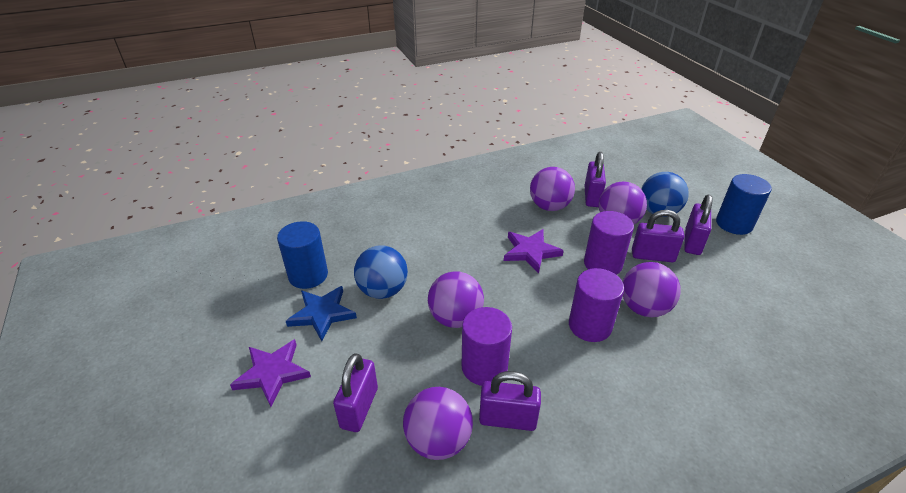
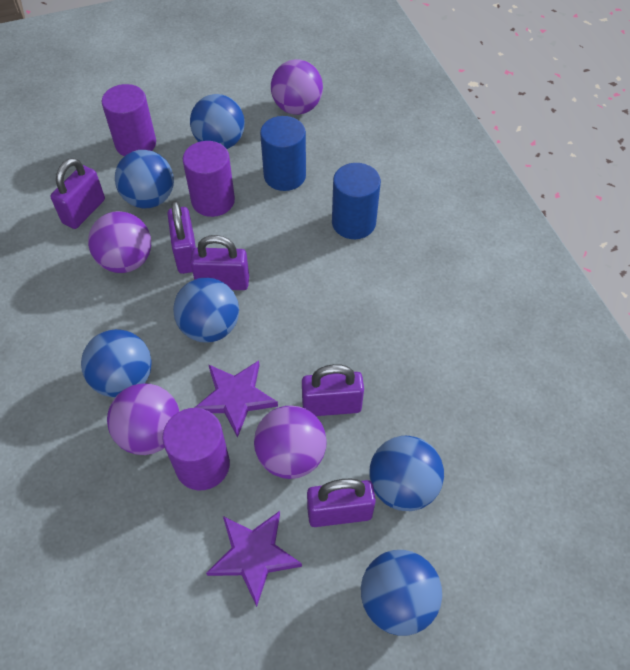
blue ball: [354,246,408,299] [641,172,689,217] = 2 -> [81,329,152,397] [115,150,174,209] [173,278,239,343] [190,94,245,149] [361,550,442,636] [369,436,444,511] = 6
blue star: [286,286,357,341] = 1 -> none = 0
purple ball: [403,387,473,460] [428,271,484,328] [530,167,575,211] [599,181,647,224] [623,262,680,317] = 5 -> [88,211,151,273] [107,383,180,455] [254,406,327,479] [271,59,323,115] = 4

